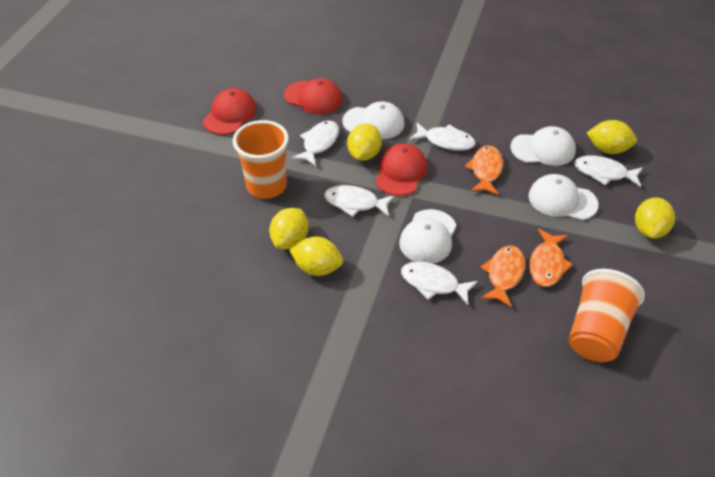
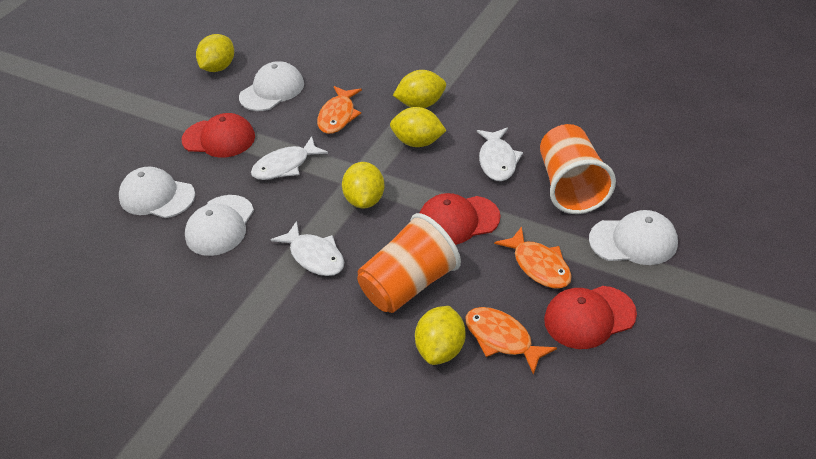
white fish: [292,121,339,167] [324,185,395,217] [401,261,478,305] [409,123,475,151] [574,155,643,187] = 5 -> [251,136,328,180] [271,221,344,276] [477,128,523,181] = 3

